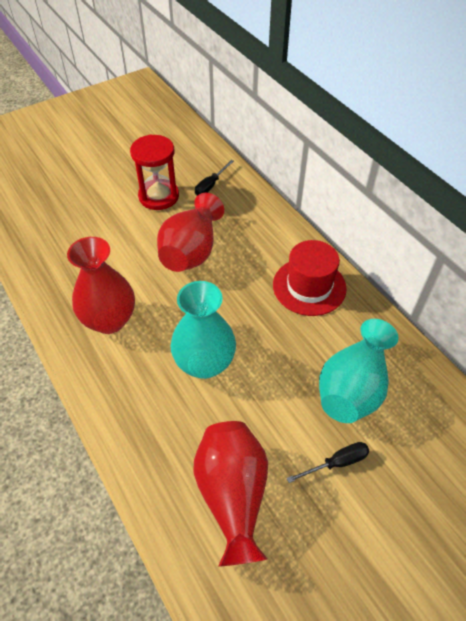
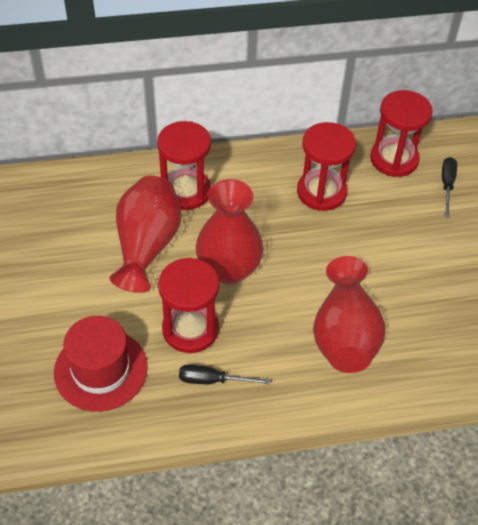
red hourglass: [130,135,179,210] = 1 -> [157,121,211,210] [158,258,219,353] [297,122,356,211] [370,90,433,177] = 4
turquoise vase: [171,281,236,379] [319,319,399,423] = 2 -> none = 0

